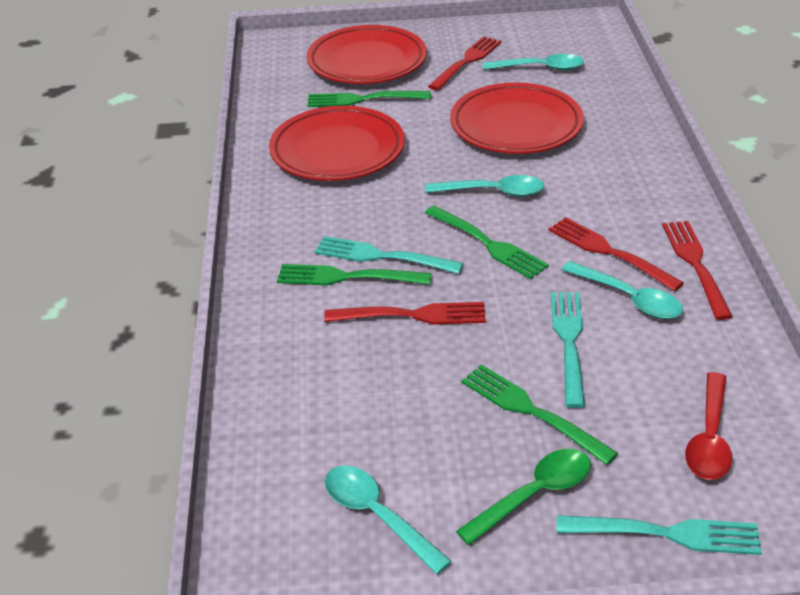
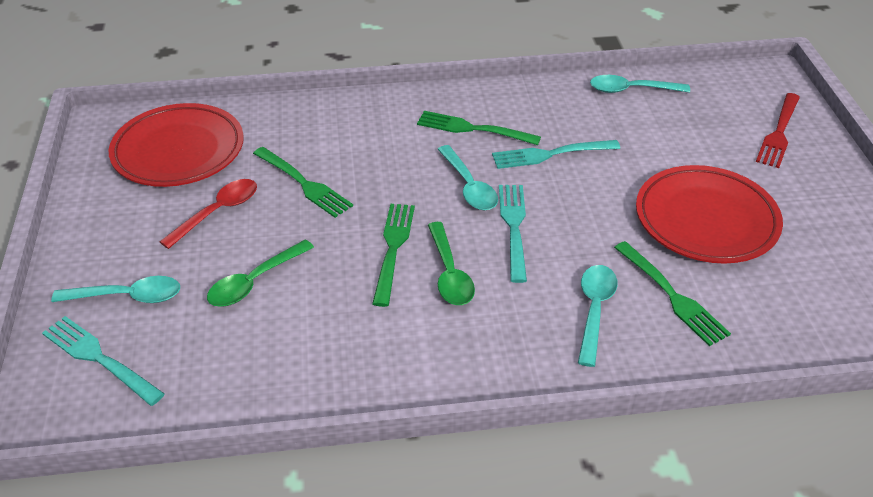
green spoon: [456,449,591,545] = 1 -> [207,240,314,307] [428,222,475,305] = 2
red fork: [324,302,486,325] [428,36,502,91] [549,217,684,291] [662,221,733,320] = 4 -> [756,93,800,168] = 1
red plate: [269,106,405,181] [307,25,427,84] [450,83,584,154] = 3 -> [109,103,244,187] [636,165,783,264] = 2

